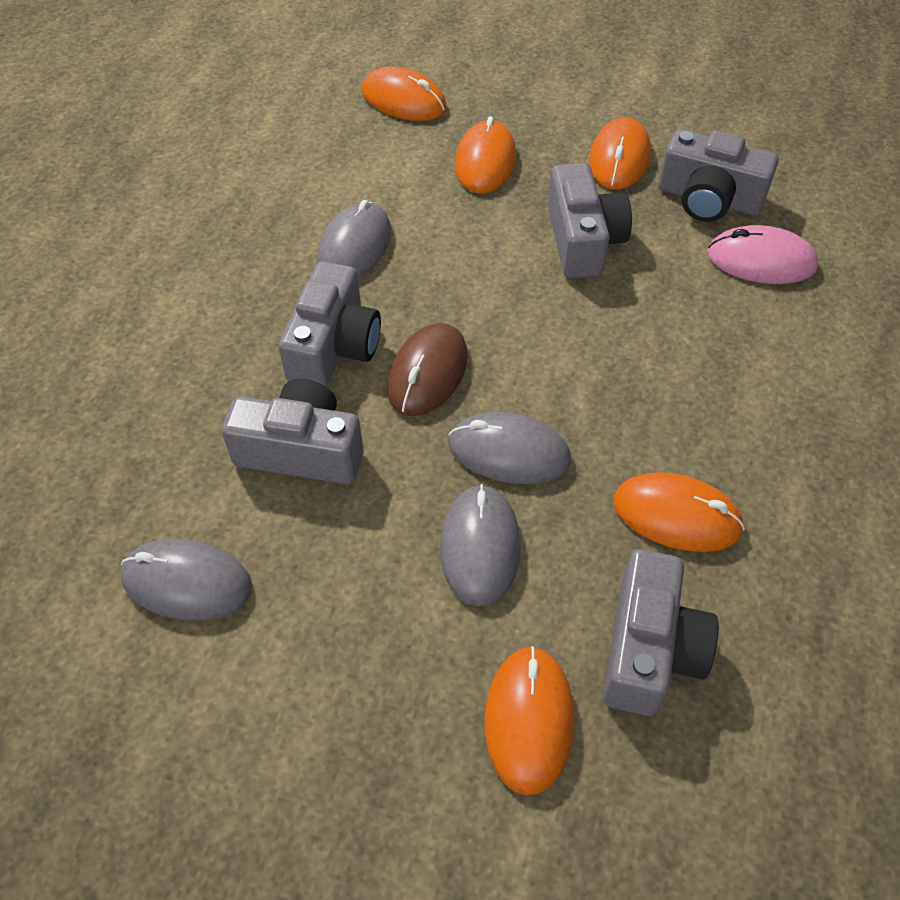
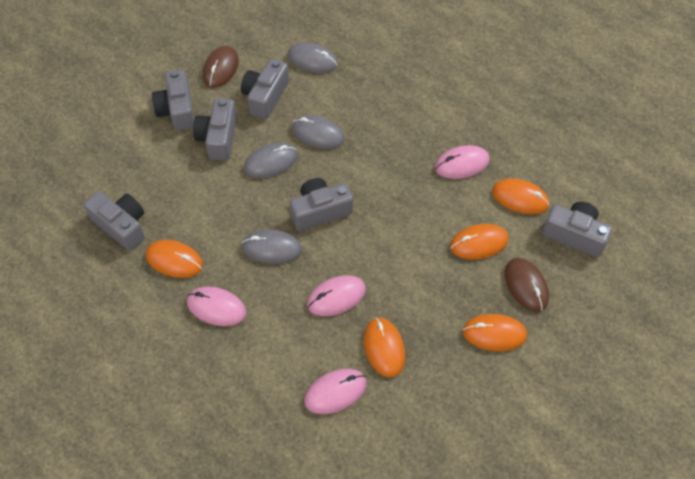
brown mouse: [387,323,468,416] = 1 -> [203,46,239,88] [505,258,549,312] = 2
grey camera: [222,379,363,485] [279,261,381,387] [548,163,632,279] [603,549,719,716] [659,129,779,222] = 5 -> [84,191,145,251] [152,70,194,131] [193,98,237,161] [241,59,289,119] [290,178,353,231] [542,202,612,257] = 6
pink mouse: [707,225,818,284] = 1 -> [187,287,246,326] [304,369,367,414] [307,275,366,316] [435,145,490,179] = 4

